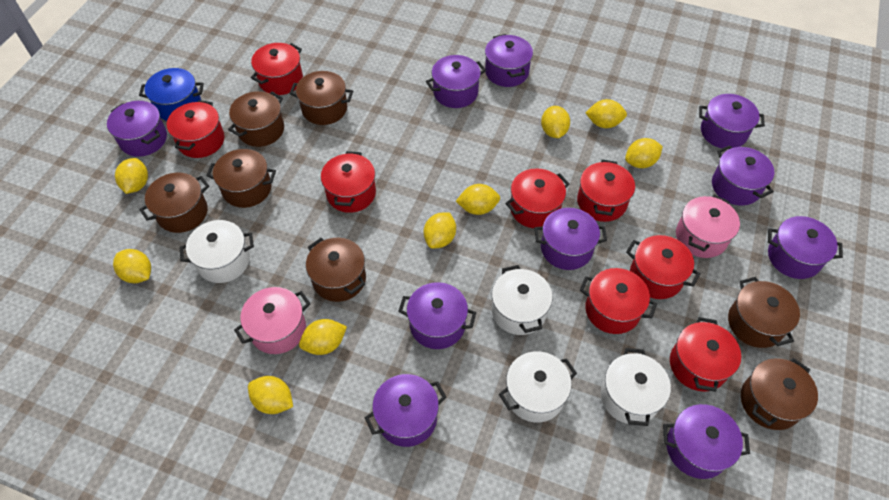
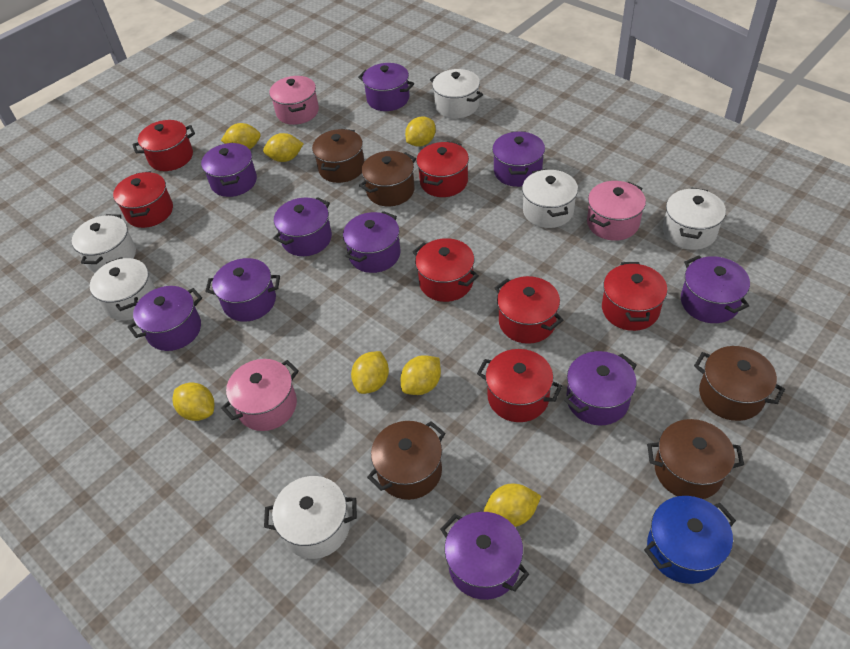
brown pot: [139,173,209,233] [206,149,276,208] [228,91,284,147] [289,71,353,125] [306,238,366,302] [728,277,800,348] [741,358,818,430] = 7 -> [312,129,364,183] [359,151,416,206] [367,421,445,500] [647,419,744,499] [694,346,785,421] = 5
pink pot: [234,287,310,354] [676,195,740,258] = 2 -> [221,359,299,431] [269,76,319,125] [587,181,646,241] = 3
red pot: [166,100,225,158] [251,43,303,95] [321,151,376,213] [505,168,570,228] [577,159,635,222] [580,268,657,334] [626,235,701,299] [670,317,741,392] = 8 -> [113,171,173,228] [132,120,195,171] [413,238,479,302] [416,141,469,197] [477,349,562,422] [495,276,563,344] [602,262,667,331] = 7
white pot: [180,220,254,283] [492,265,553,335] [499,351,577,423] [601,348,671,426] = 4 -> [72,214,136,273] [90,257,156,321] [264,476,357,559] [430,69,483,119] [522,169,578,228] [663,187,726,250] = 6
yellow lemon: [113,249,151,283] [115,158,148,194] [248,376,293,414] [299,319,347,355] [424,212,456,249] [456,184,500,215] [541,106,570,138] [586,99,627,128] [625,138,663,168] = 9 -> [172,382,214,421] [221,123,261,150] [263,133,303,162] [351,351,389,394] [401,355,441,395] [405,116,436,147] [484,484,541,527] = 7

